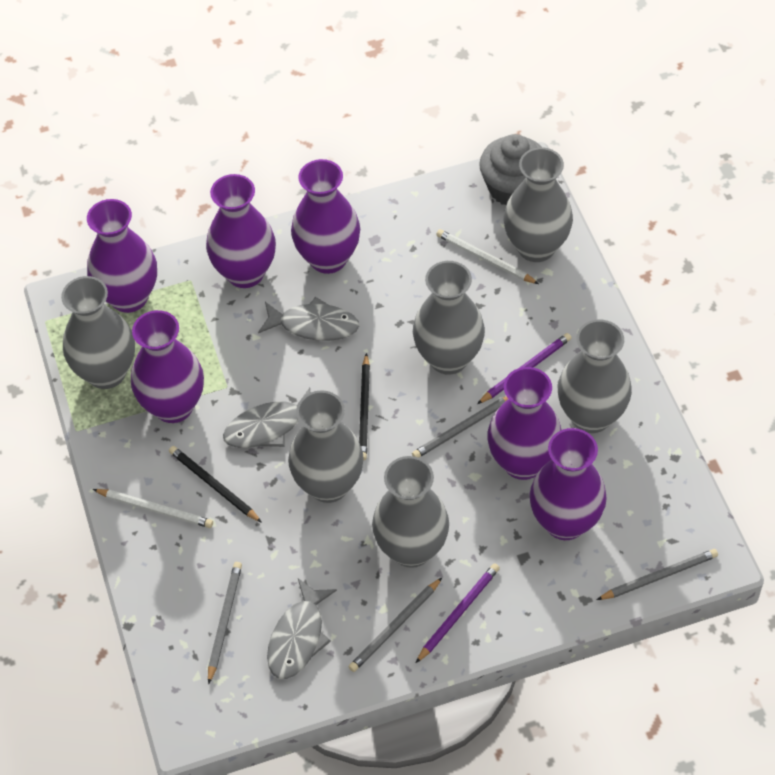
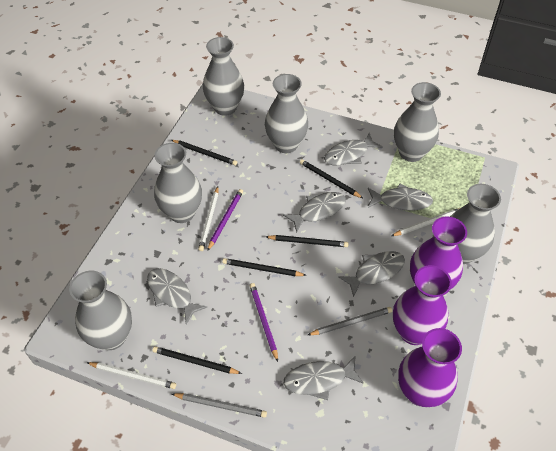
black pencil: [169,446,262,523] [359,353,370,461] = 2 -> [152,346,242,374] [172,140,237,165] [222,258,307,276] [266,235,349,247] [300,159,363,198] = 5
grey cupcake: [479,134,542,205] = 1 -> none = 0
grey fish: [223,388,310,448] [258,297,359,341] [267,578,337,679] = 3 -> [147,268,207,324] [283,192,346,233] [283,356,364,400] [324,133,383,165] [338,251,405,297] [368,183,433,210] = 6
grey pencil: [208,562,242,684] [348,578,442,672] [412,396,508,458] [597,549,718,600] = 4 -> [172,393,267,418] [308,307,392,335] = 2
purple vase: [87,199,157,313] [131,310,204,423] [206,174,276,288] [291,159,360,274] [487,367,562,480] [530,428,607,540] = 6 -> [393,265,452,345] [398,328,462,407] [410,216,467,289] = 3
white pencil: [93,489,213,528] [436,229,539,284] = 2 -> [86,362,176,389] [198,187,219,251] [391,208,460,236] = 3

